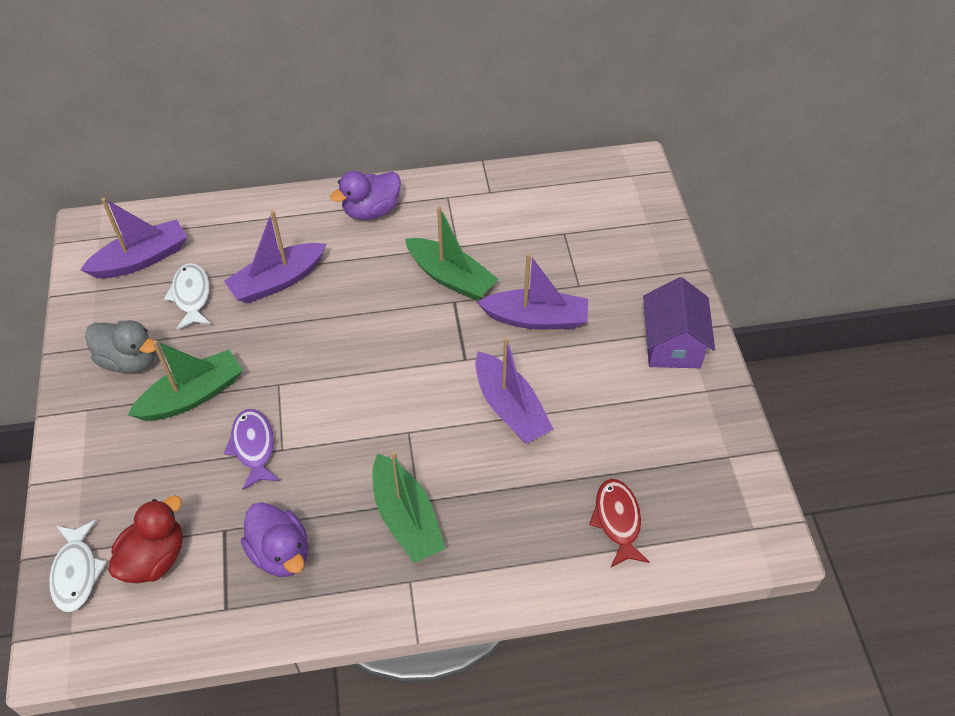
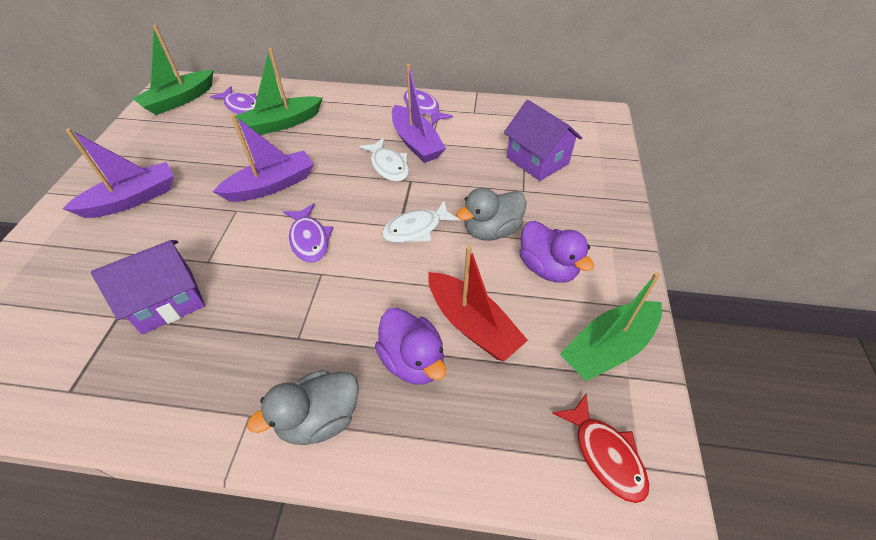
grey duck: [85,320,155,373] = 1 -> [247,370,359,445] [456,188,527,241] = 2
purple boat: [80,197,187,278] [224,210,326,303] [475,337,553,444] [477,253,588,329] = 4 -> [62,129,174,218] [213,114,314,202] [392,64,446,163] = 3
purple fish: [224,409,280,490] = 1 -> [210,86,257,114] [283,204,333,263] [404,89,453,125] = 3
purple house: [643,277,715,368] = 1 -> [91,240,205,334] [504,100,582,181] = 2
red boat: none = 0 -> [428,245,528,361] = 1
red duck: [108,495,183,583] = 1 -> none = 0

